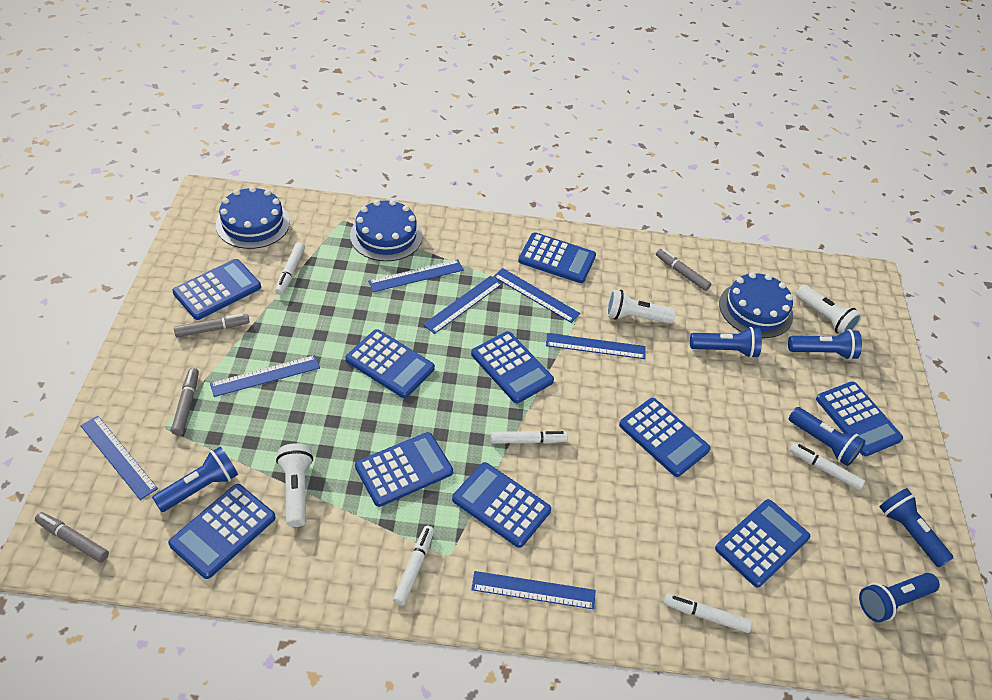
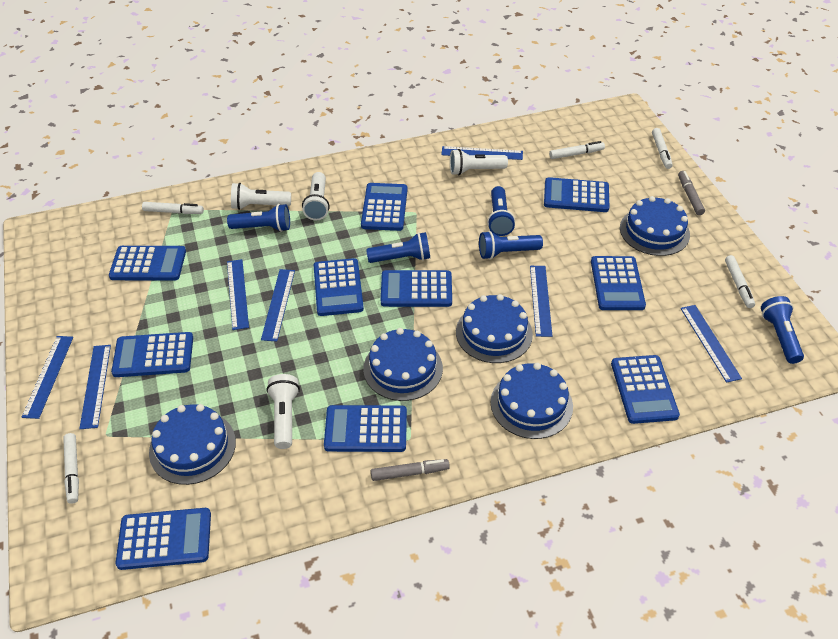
blue cake: [216,186,290,249] [350,200,422,261] [719,272,793,338] = 3 -> [149,404,236,485] [363,328,443,401] [456,294,533,363] [491,363,573,439] [620,196,690,256] = 5
blue flashlight: [152,447,238,512] [690,327,762,358] [788,329,862,360] [789,407,865,466] [859,573,940,622] [879,488,953,567] = 6 -> [227,204,290,232] [366,232,430,263] [479,231,543,259] [487,186,515,236] [761,296,804,364] = 5
grey marker: [35,512,109,563] [171,368,199,435] [174,314,250,337] [656,249,711,291] = 4 -> [371,459,450,481] [678,171,705,215] = 2
white flashlight: [276,443,313,527] [607,289,676,324] [796,285,862,334] = 3 -> [231,183,291,210] [266,374,300,449] [302,172,330,220] [450,149,508,175] = 4

